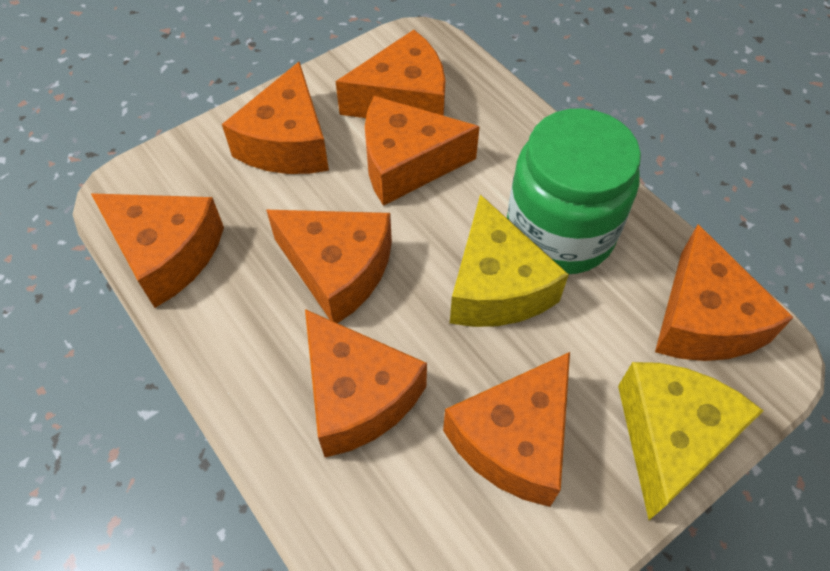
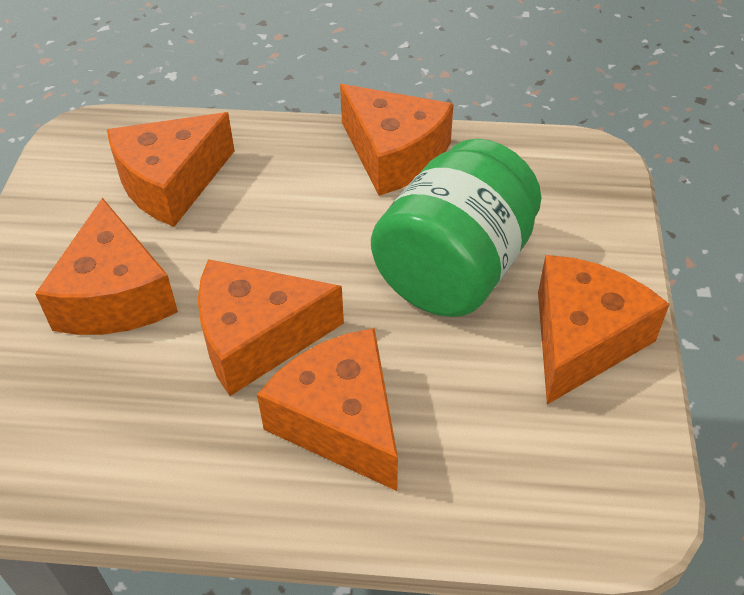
orange cheese: [91,193,224,308] [222,62,329,174] [266,210,392,323] [305,309,427,457] [336,30,445,118] [365,96,480,206] [443,352,570,507] [655,224,794,361] = 8 -> [35,198,178,335] [107,112,235,227] [198,259,344,396] [257,328,398,491] [340,84,454,196] [538,255,670,405] = 6
yellow cheese: [450,194,569,327] [618,362,764,520] = 2 -> none = 0

